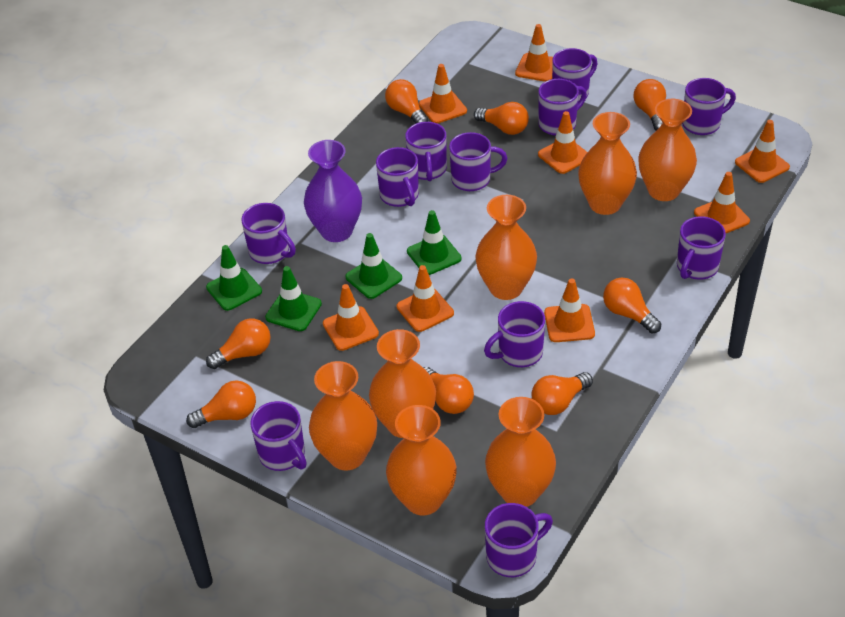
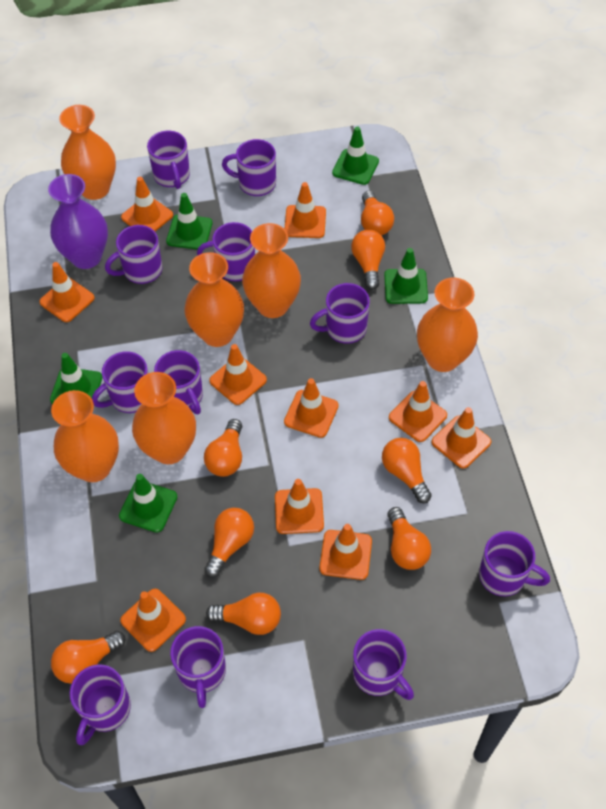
green traffic cone: [206,245,262,311] [265,266,322,331] [345,233,402,299] [407,210,462,275] = 4 -> [50,353,102,404] [119,474,177,533] [166,193,213,250] [332,127,379,185] [384,248,428,304] = 5
orange traffic cone: [323,284,379,351] [397,265,454,332] [419,64,467,124] [515,24,553,82] [538,111,587,174] [544,278,595,342] [694,172,750,233] [735,120,790,183] = 8 -> [39,262,95,322] [120,589,186,652] [121,177,173,231] [209,344,267,405] [275,479,324,534] [284,182,326,238] [284,378,339,438] [319,524,372,580] [389,381,447,442] [431,407,491,469] = 10
orange vase: [309,361,377,470] [369,329,436,438] [386,405,457,515] [475,195,537,300] [485,397,556,507] [578,112,637,215] [638,99,697,201] = 7 -> [51,390,119,482] [59,105,116,200] [132,372,196,464] [184,252,244,347] [242,223,301,318] [417,278,478,372] = 6

